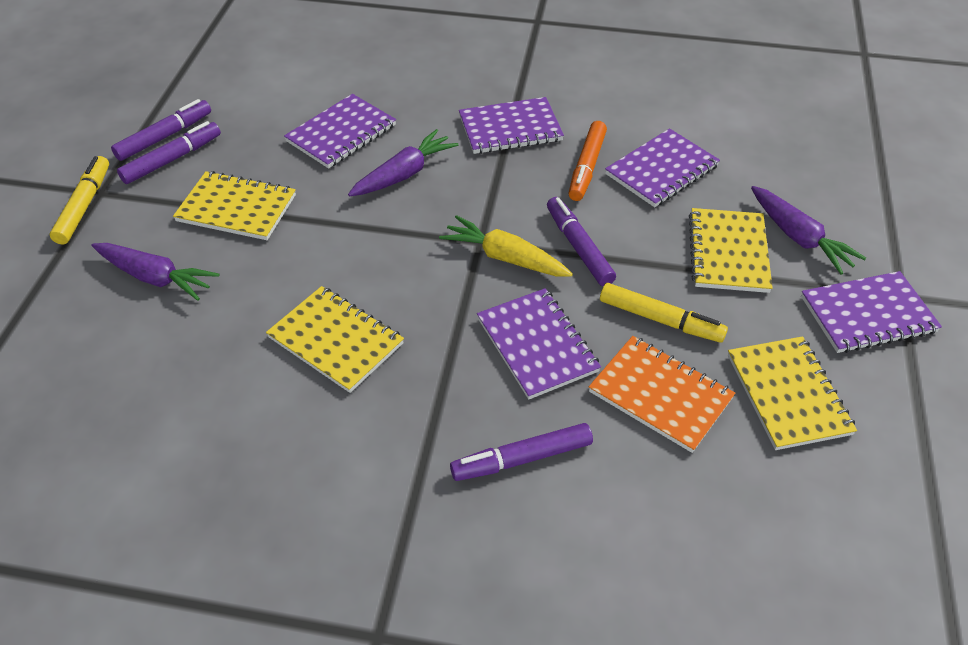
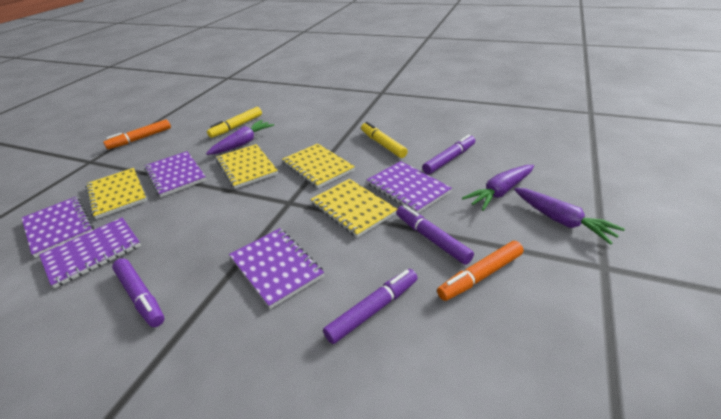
orange marker: [569,121,607,201] = 1 -> [103,119,171,149] [437,241,524,301] = 2
orange notebook: [589,336,735,453] = 1 -> none = 0
yellow carrot: [439,215,573,277] = 1 -> none = 0

